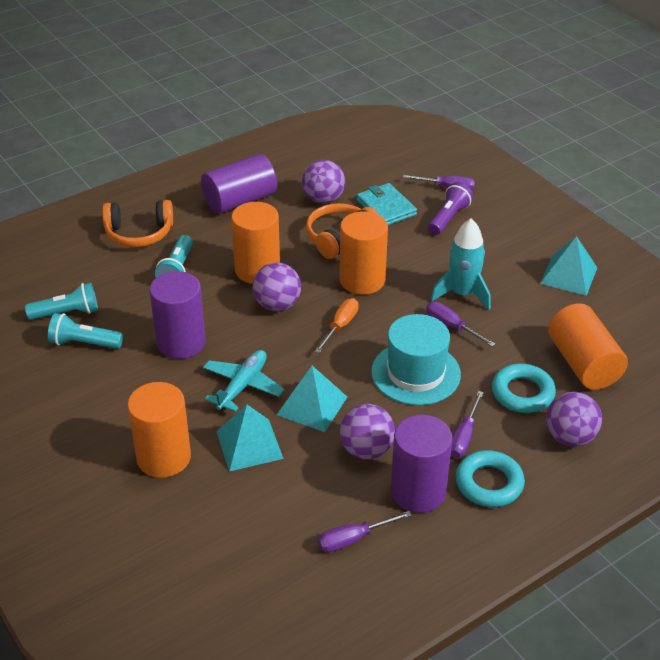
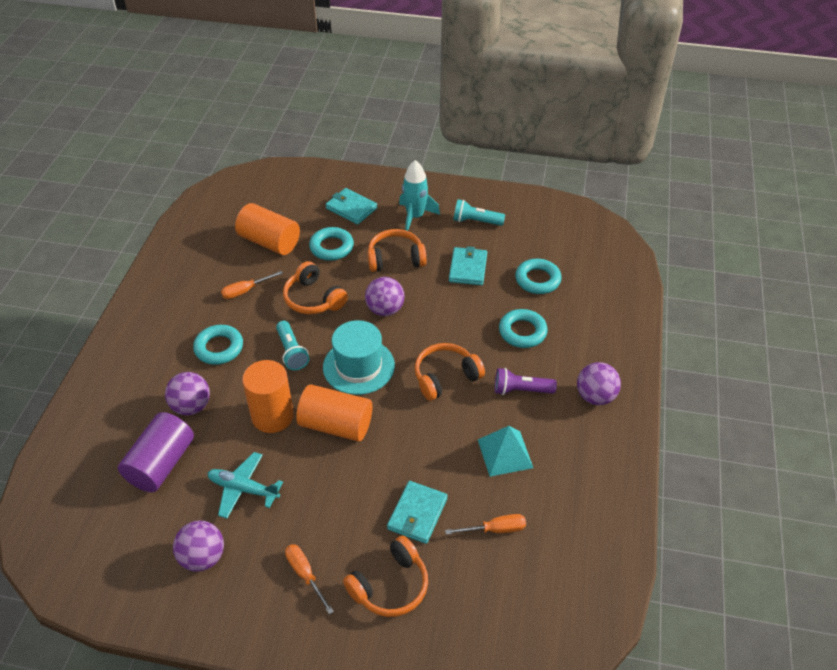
orange cylinder: [127,382,191,478] [231,202,280,284] [340,211,388,295] [548,303,628,390] = 4 -> [235,203,300,255] [242,360,294,433] [296,384,372,442] = 3
orange headphones: [102,200,173,247] [306,203,379,259] = 2 -> [283,261,348,314] [343,536,428,617] [367,229,426,272] [415,343,485,401] = 4
orange screwdriver: [315,298,359,353] = 1 -> [221,271,283,299] [285,544,334,614] [445,514,526,535] = 3
purple cylinder: [149,271,206,359] [201,154,277,214] [391,415,453,513] = 3 -> [118,412,194,492] = 1
purple screwdriver: [318,511,412,552] [403,175,475,190] [426,302,495,347] [451,391,484,458] = 4 -> none = 0
turquoise flashlight: [25,283,98,320] [48,313,123,349] [155,235,193,278] = 3 -> [276,321,309,370] [453,199,505,226] = 2
turquoise pyramid: [216,405,284,472] [277,366,347,432] [540,236,597,296] = 3 -> [478,426,533,477] = 1
turquoise ring: [455,450,525,507] [492,364,556,413] = 2 -> [193,325,243,365] [309,227,354,261] [499,309,548,348] [515,259,562,294] = 4
turquoise wallet: [356,183,417,225] = 1 -> [326,188,377,225] [387,481,448,544] [449,246,487,285] = 3

